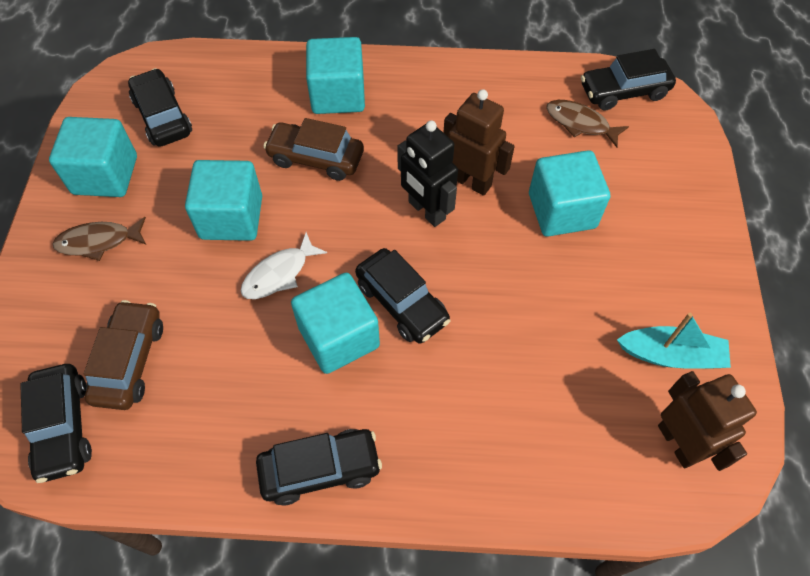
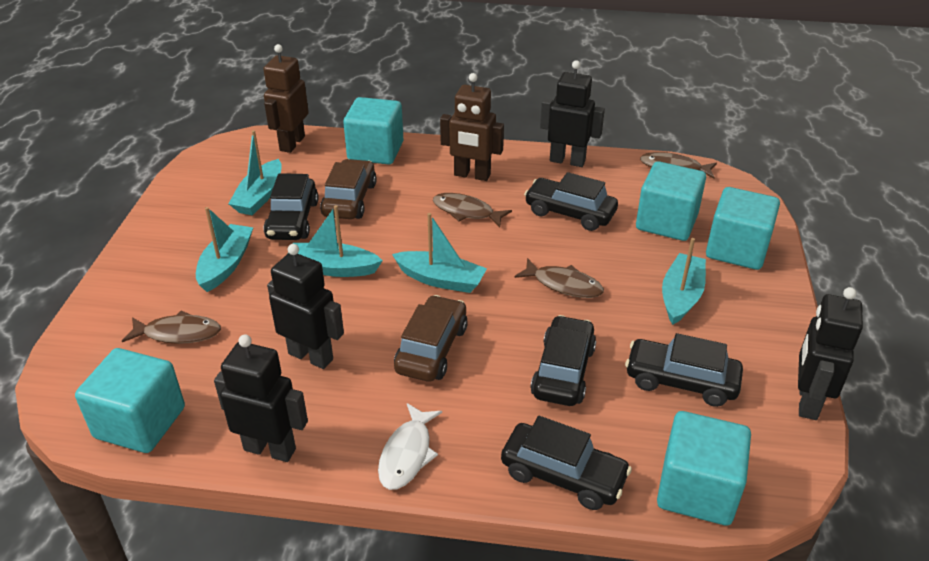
black robot: [397,121,458,227] = 1 -> [214,334,308,462] [267,244,344,369] [540,60,605,167] [798,287,863,420] = 4
brown fish: [52,217,146,261] [546,100,629,147] = 2 -> [122,310,221,344] [433,193,512,227] [514,258,604,298] [640,152,717,179] = 4
turquoise boat: [617,313,731,369] = 1 -> [196,207,253,292] [228,130,282,216] [293,205,383,277] [392,213,487,293] [662,238,706,325] = 5

